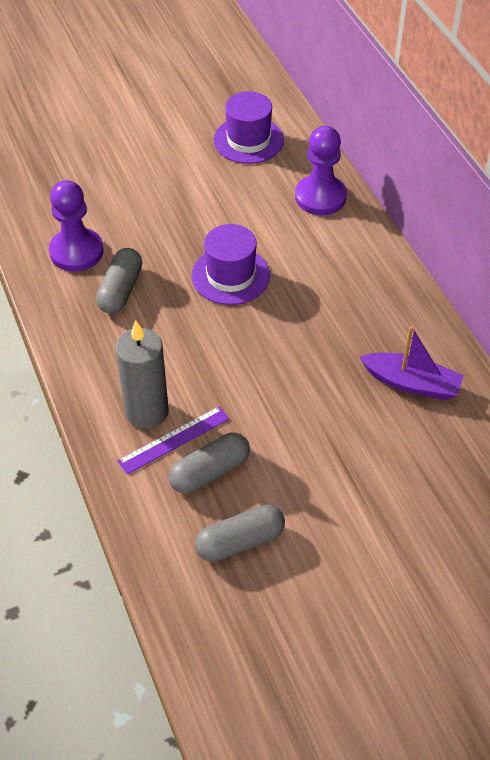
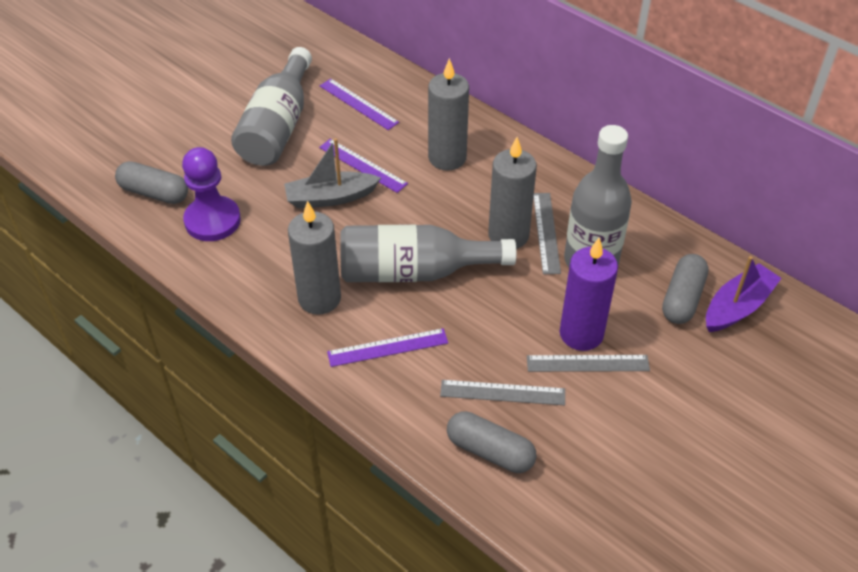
grey boat: none = 0 -> [284,138,381,208] = 1
grey bottle: none = 0 -> [231,47,312,166] [340,224,517,282] [564,125,632,267] = 3
grey candle: [115,320,169,429] = 1 -> [288,201,341,315] [428,58,469,170] [488,137,537,249] = 3
grey ruler: none = 0 -> [440,380,565,405] [527,355,650,372] [533,193,561,274] = 3
purple candle: none = 0 -> [560,238,618,351] = 1
purple hat: [192,224,270,305] [213,91,284,164] = 2 -> none = 0
purple pawn: [49,180,103,272] [295,126,347,215] = 2 -> [182,147,241,241] = 1
purple ruler: [117,406,229,475] = 1 -> [319,139,408,193] [320,78,399,130] [327,328,448,367] = 3

